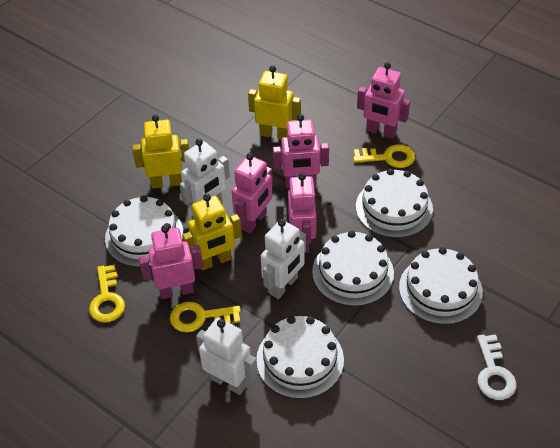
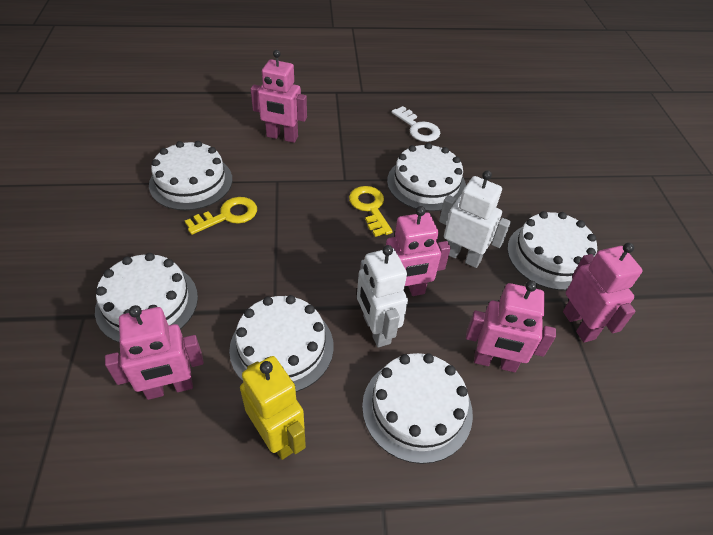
white cake: [105,196,184,267] [257,316,344,399] [312,231,394,306] [356,169,433,238] [399,247,483,325] = 5 -> [95,253,198,343] [149,141,232,211] [229,295,334,392] [362,353,473,464] [387,143,466,211] [507,211,597,290] = 6
white robot: [180,139,230,213] [196,318,258,395] [261,219,306,299] = 3 -> [357,245,408,347] [439,170,511,268] = 2
yellow key: [89,264,125,323] [170,302,241,333] [353,144,415,168] = 3 -> [185,197,257,235] [349,186,393,237] = 2
yellow robot: [132,114,189,189] [182,194,242,271] [248,65,301,140] = 3 -> [240,356,306,460] = 1

